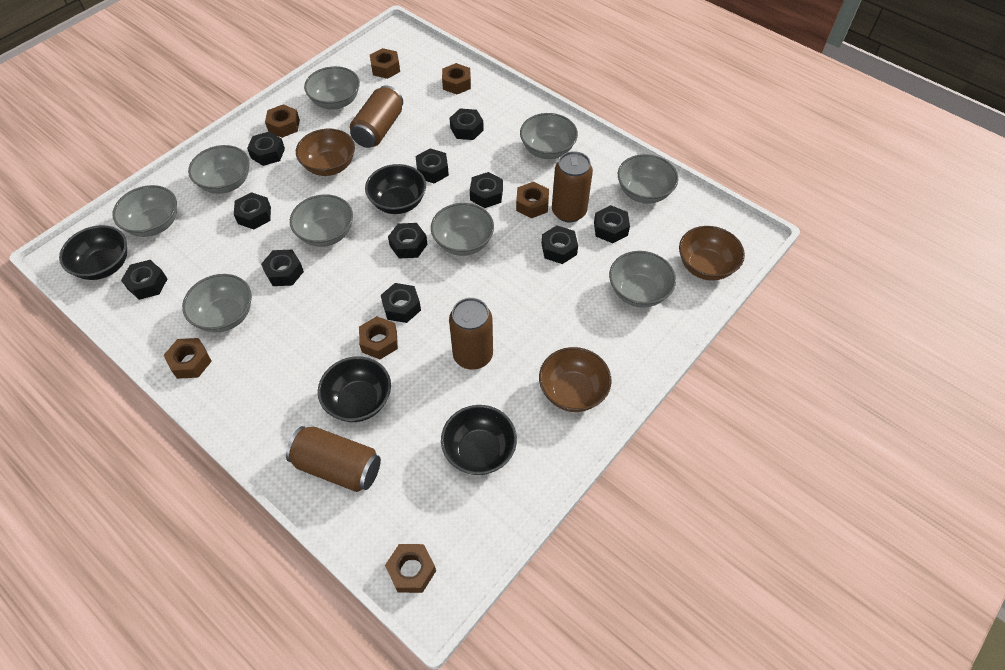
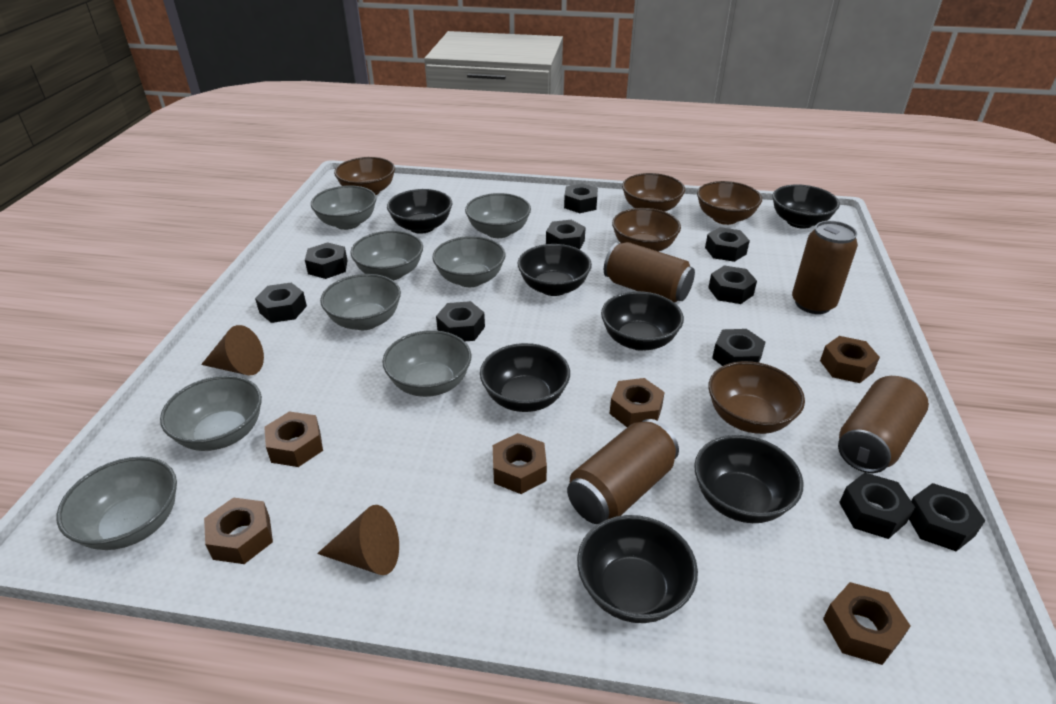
black bowl: [59,225,127,280] [318,356,391,422] [365,164,426,214] [441,405,517,475] = 4 -> [387,189,452,234] [480,343,570,412] [518,244,592,296] [577,515,698,623] [601,291,684,351] [694,435,804,523] [772,184,840,229] = 7
black nut: [121,260,167,300] [234,192,271,229] [247,131,285,166] [261,250,304,286] [381,283,421,323] [388,223,428,258] [416,149,449,184] [450,108,484,140] [470,172,503,208] [541,226,578,264] [594,205,630,243] = 11 -> [255,283,307,323] [305,242,348,279] [436,301,485,341] [546,220,586,249] [564,183,598,213] [705,227,750,262] [708,266,757,304] [712,329,765,366] [839,473,915,539] [909,483,986,551] = 10
brown bowl: [296,129,355,176] [539,347,612,412] [679,226,745,281] = 3 -> [334,157,395,195] [612,208,681,252] [622,173,685,212] [697,181,762,225] [708,361,805,434] = 5
brown cone: none = 0 -> [201,325,264,375] [317,505,399,575] = 2
brown nut: [164,338,212,379] [265,104,300,138] [359,316,398,359] [370,48,400,79] [385,544,436,593] [442,63,471,95] [516,182,549,219] = 7 -> [204,497,273,564] [264,411,323,467] [493,433,547,494] [610,378,665,427] [820,336,880,383] [823,582,910,665] = 6
grey bowl: [112,185,177,237] [182,274,252,332] [188,145,250,194] [290,194,353,247] [304,66,360,110] [431,203,494,256] [520,113,578,159] [609,251,676,308] [618,154,678,204] = 9 -> [56,457,177,550] [160,376,262,451] [311,186,377,230] [320,274,401,330] [350,231,423,281] [382,330,472,397] [432,236,505,287] [465,193,531,238] = 8

